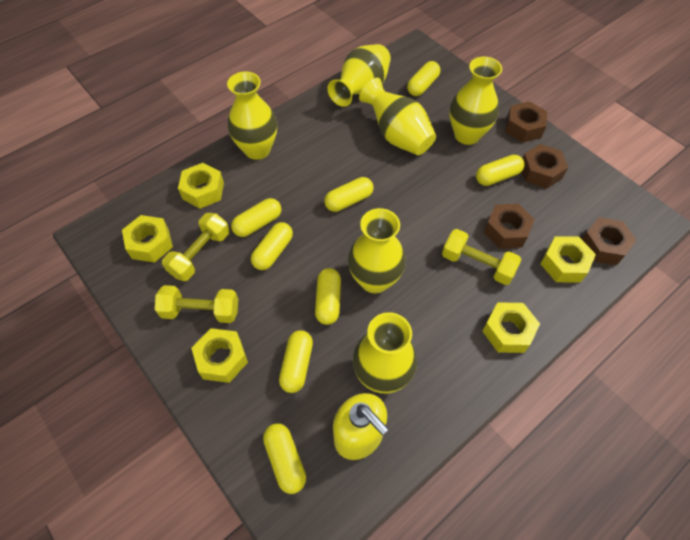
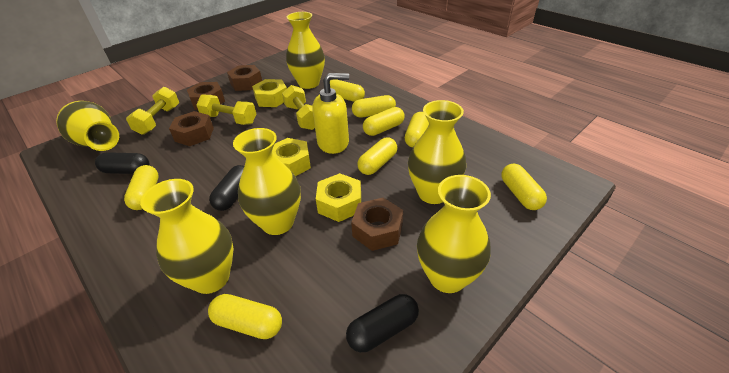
black capsule: none = 0 -> [95,152,150,174] [209,165,244,211] [346,294,419,352] = 3
yellow nut: [122,215,173,263] [178,163,224,209] [191,328,248,383] [482,302,540,353] [541,236,596,283] = 5 -> [252,79,287,107] [272,138,311,176] [316,173,361,222] = 3

